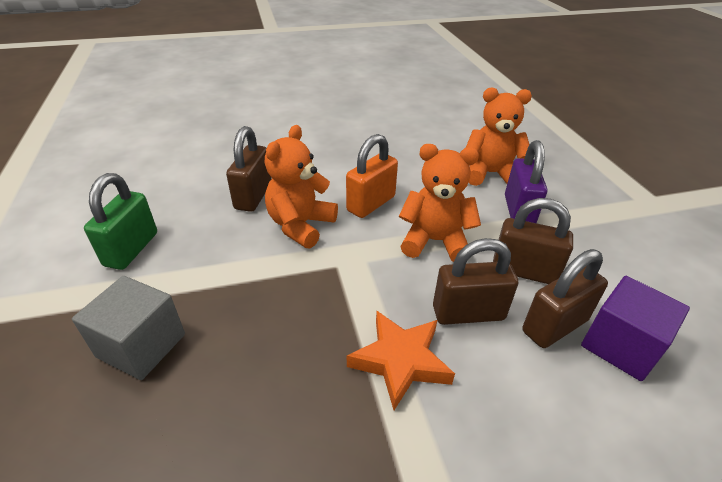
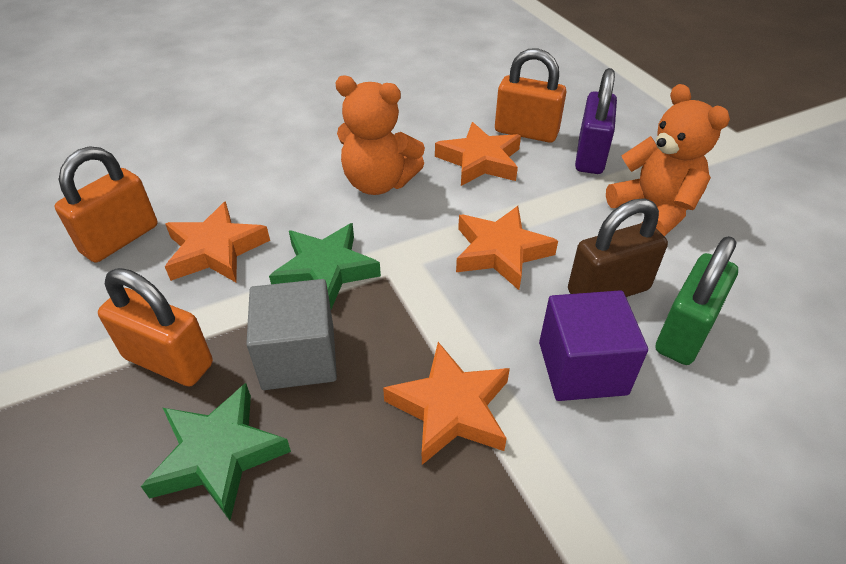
brown padlock: [226,126,271,212] [433,238,518,325] [493,198,573,284] [522,249,608,348] = 4 -> [568,199,668,297] = 1
green star: none = 0 -> [141,383,291,520] [269,223,381,309] = 2
orange padlock: [346,134,398,218] = 1 -> [55,146,157,262] [98,268,213,387] [495,48,566,143] = 3
orange star: [347,311,455,410] = 1 -> [165,202,270,282] [383,342,510,465] [435,122,521,186] [456,206,558,290] = 4
orange teddy bear: [265,125,338,248] [399,144,481,262] [466,87,532,186] = 3 -> [335,76,425,195] [606,84,730,236] = 2

